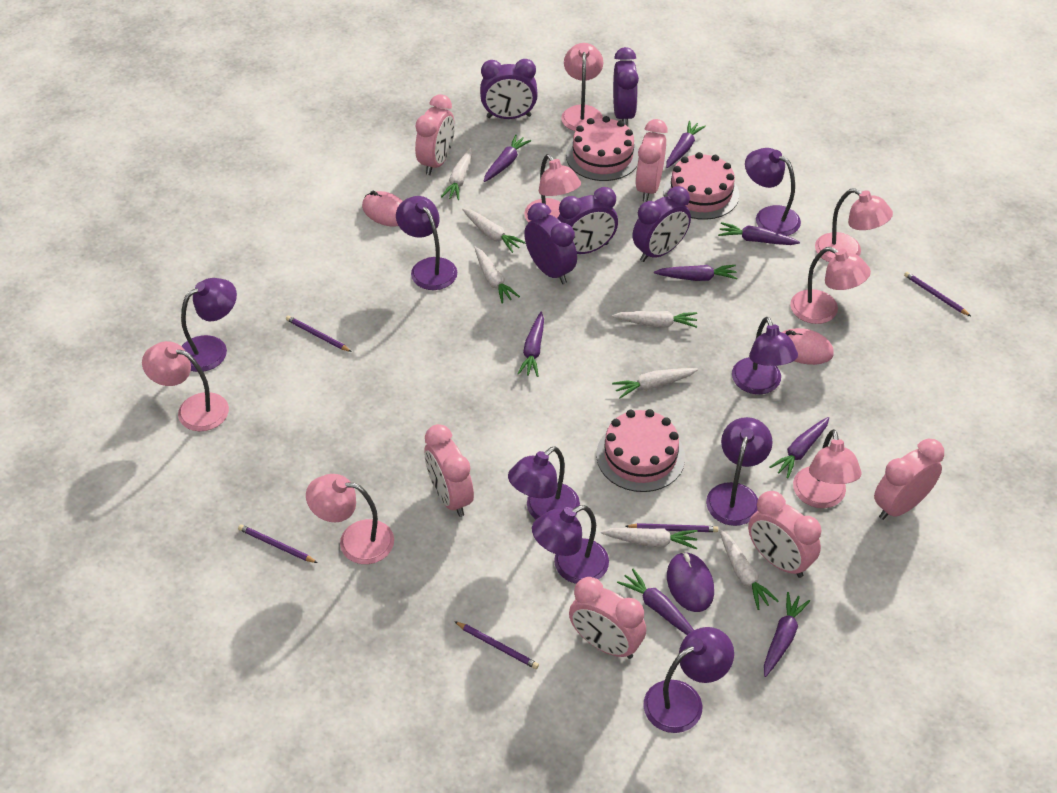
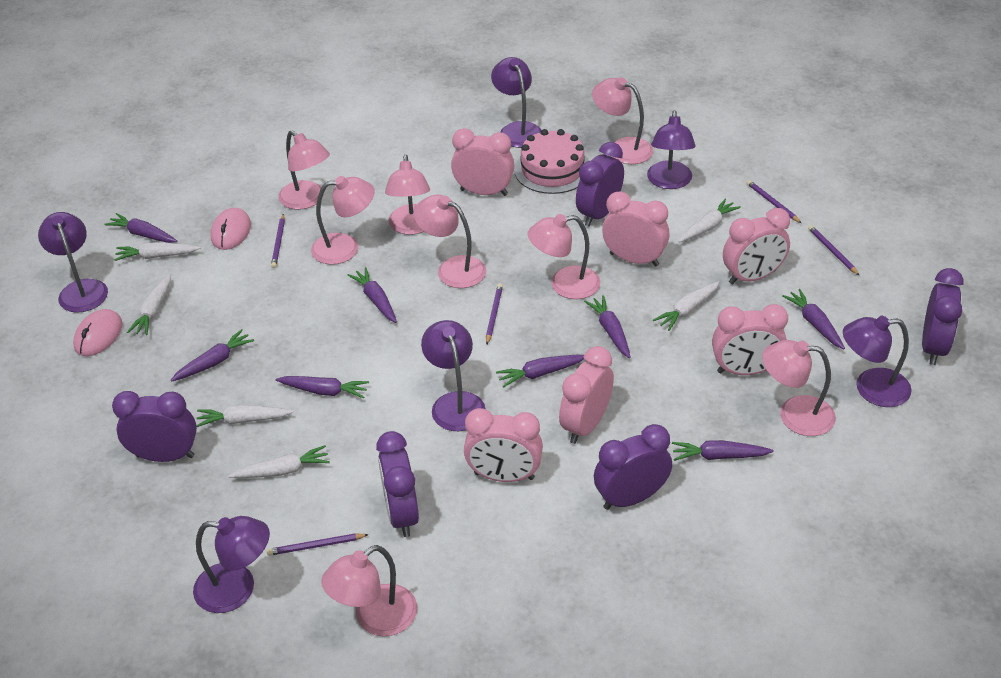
pink cake: [566,116,639,181] [596,409,685,492] [663,152,739,220] = 3 -> [514,129,588,194] = 1
pink lamp: [142,341,229,431] [306,474,394,564] [524,154,581,222] [561,43,603,131] [790,247,871,324] [793,429,862,508] [815,188,893,262] = 7 -> [278,130,330,210] [311,176,375,265] [321,545,417,636] [385,155,430,235] [414,194,486,288] [528,214,600,299] [592,77,653,164] [762,340,836,436] = 8
purple lamp: [181,278,237,372] [396,196,457,290] [508,446,580,520] [532,505,609,584] [643,627,734,733] [706,417,773,526] [732,317,798,394] [745,148,801,236] = 8 -> [38,212,108,313] [193,516,270,613] [421,320,485,431] [491,57,541,148] [647,110,695,189] [843,316,912,407] = 6
purple mouse: [667,552,714,612] = 1 -> none = 0
white carrot: [441,148,472,200] [462,208,526,253] [475,247,520,303] [601,528,698,549] [612,311,698,328] [612,368,698,398] [719,529,778,610] = 7 -> [114,242,200,261] [127,274,171,335] [196,405,293,427] [229,445,330,478] [653,281,720,331] [679,198,741,242] = 6

